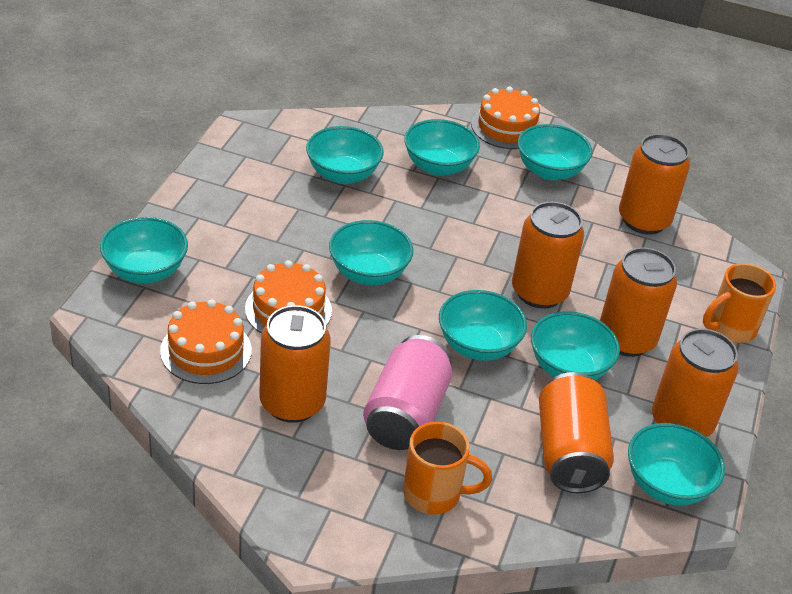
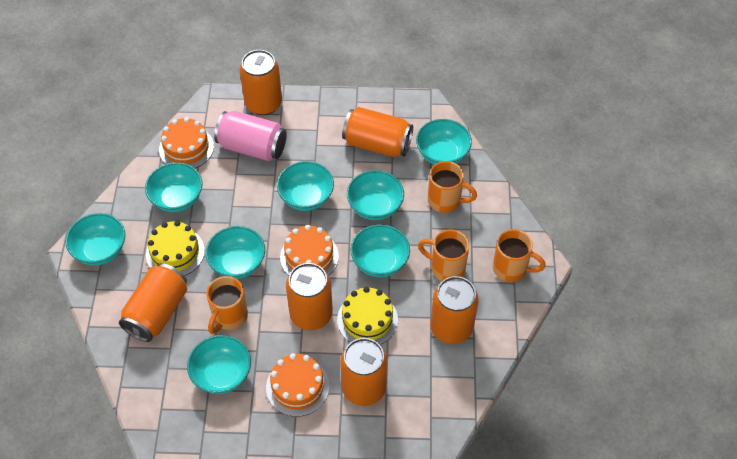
orange mug: [403,422,492,515] [703,263,776,343] = 2 -> [206,276,248,334] [418,230,469,281] [428,161,477,213] [493,229,546,282] = 4
yellow cake: none = 0 -> [146,221,205,276] [337,287,398,345] = 2

